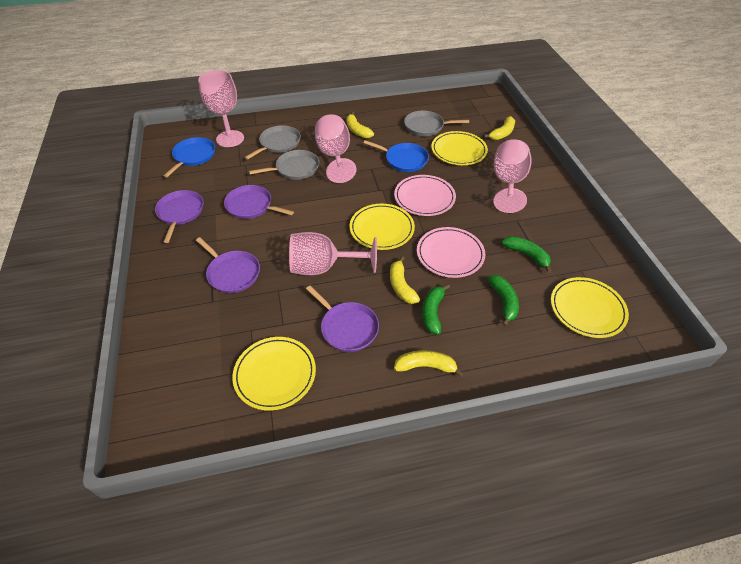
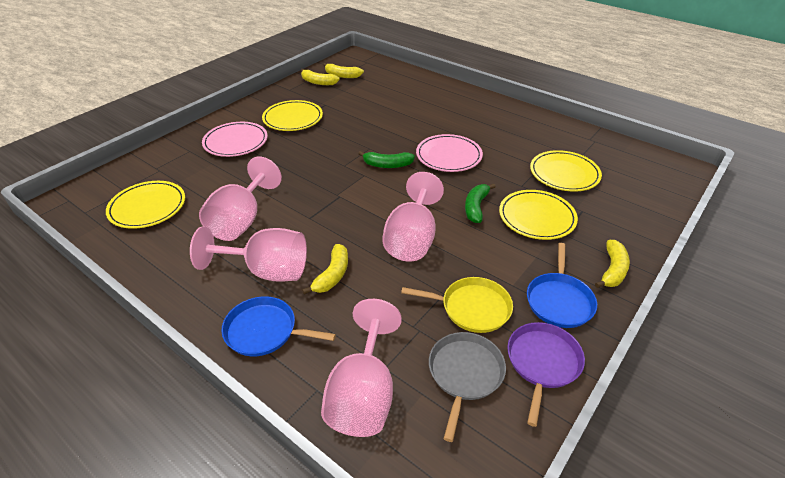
green banana: [422,284,450,335] [488,275,519,326] [502,236,551,273] = 3 -> [358,151,415,168] [465,183,496,223] = 2
grey pan: [245,125,301,160] [249,150,319,180] [404,111,469,136] = 3 -> [429,332,506,442] = 1
purple pan: [155,190,204,243] [196,237,260,293] [224,185,294,219] [306,286,379,352] = 4 -> [507,322,585,427] = 1
yellow pan: none = 0 -> [401,277,513,333] = 1

